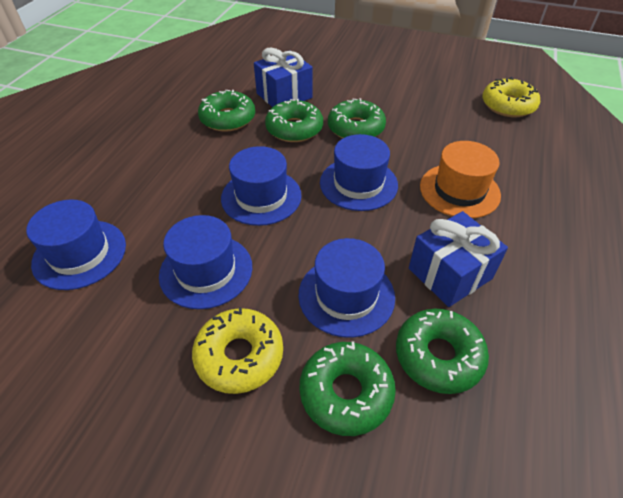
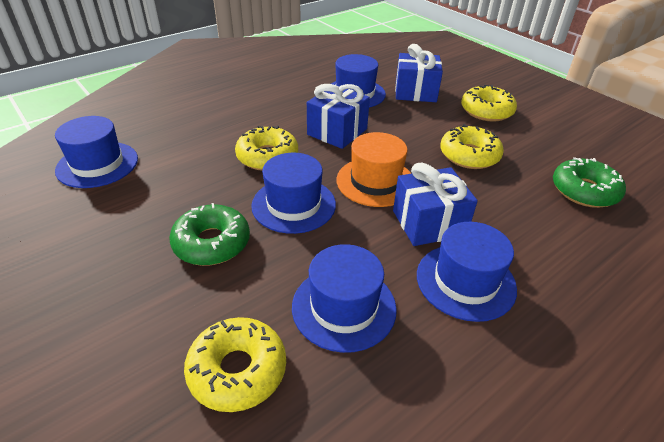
blue gift: [254,48,313,107] [409,211,508,307] = 2 -> [307,84,370,149] [393,162,478,246] [395,44,443,102] = 3
green donut: [198,90,255,132] [265,99,323,142] [299,342,396,436] [328,98,386,138] [396,309,489,394] = 5 -> [169,203,250,266] [553,157,626,208] = 2
yellow donut: [192,307,283,394] [482,77,540,117] = 2 -> [184,317,286,412] [235,126,298,171] [440,124,504,169] [461,85,517,122] = 4

